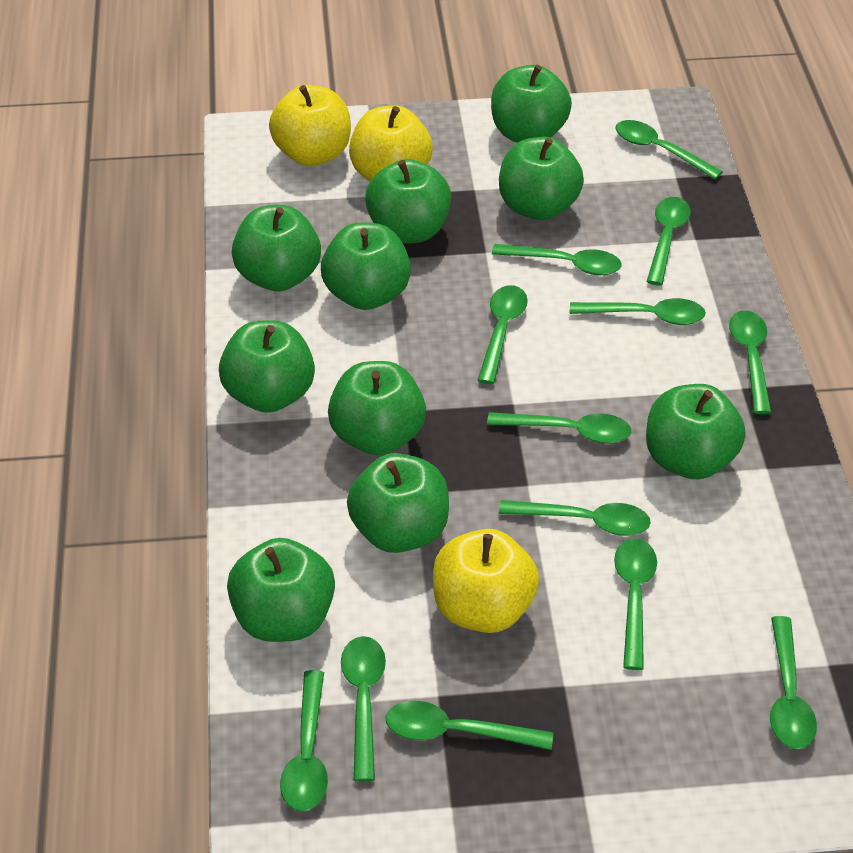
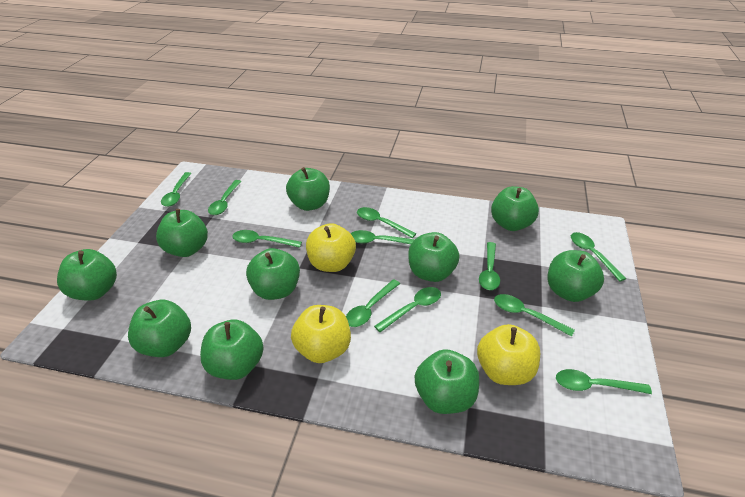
green spoon: [280,670,328,811] [341,636,386,782] [386,701,553,750] [477,285,528,384] [487,412,632,444] [492,244,622,275] [499,500,651,536] [570,298,706,325] [614,538,657,670] [616,120,723,179] [646,197,691,285] [729,310,771,414] [770,616,817,749] = 13 -> [161,172,191,207] [208,180,241,215] [232,230,302,248] [346,279,400,327] [350,230,415,244] [357,207,416,238] [374,287,441,332] [479,242,500,290] [494,294,575,337] [556,369,652,394] [571,232,626,282] = 11

